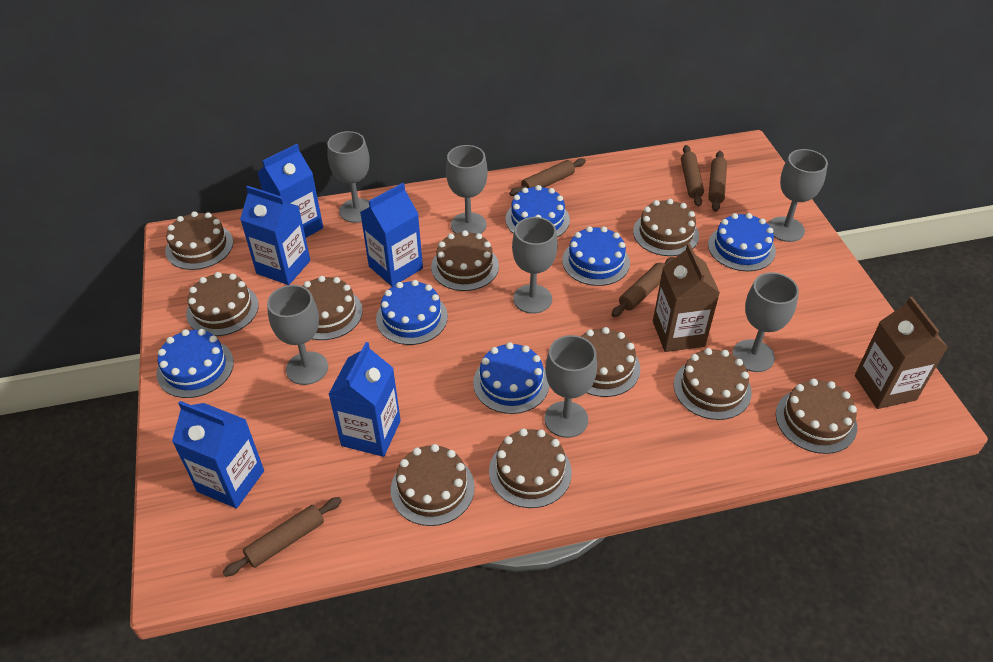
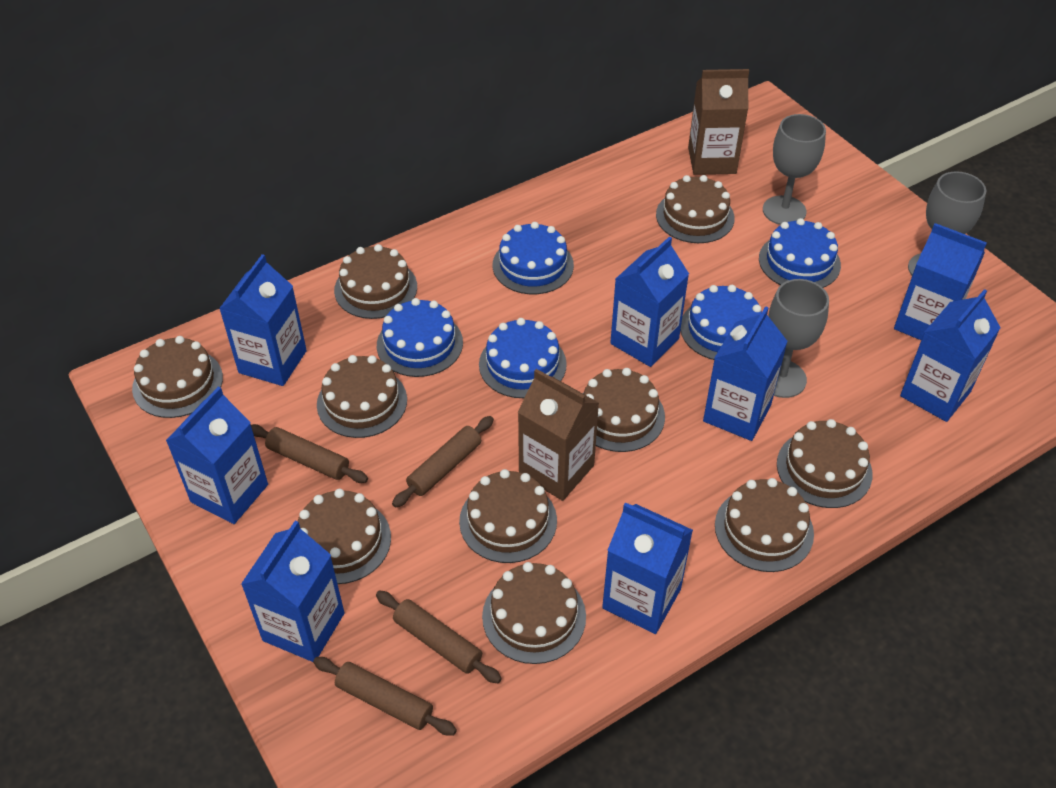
blue cake: [157,329,234,398] [376,280,448,345] [473,342,549,414] [505,185,570,237] [562,226,630,286] [708,213,776,271] = 6 -> [377,298,463,377] [479,318,567,398] [493,222,574,294] [680,285,762,360] [759,218,841,288] = 5
blue carton: [172,401,264,508] [240,186,310,285] [257,144,323,238] [328,342,401,457] [360,183,423,287] = 5 -> [166,387,268,524] [219,254,307,386] [241,521,344,662] [602,502,693,634] [610,237,689,367] [703,306,788,441] [894,223,987,340] [900,289,1001,422] = 8
brown rolling pin: [223,497,342,577] [509,158,586,196] [611,257,675,317] [681,145,704,207] [708,151,727,212] = 5 -> [251,424,368,483] [313,657,457,736] [376,591,502,683] [392,416,494,508] = 4
grey goblet: [267,285,328,385] [327,131,370,223] [446,145,488,234] [512,217,558,314] [544,335,597,438] [733,272,799,372] [768,149,828,242] = 7 -> [763,114,826,225] [769,279,829,398] [908,171,986,275] = 3

